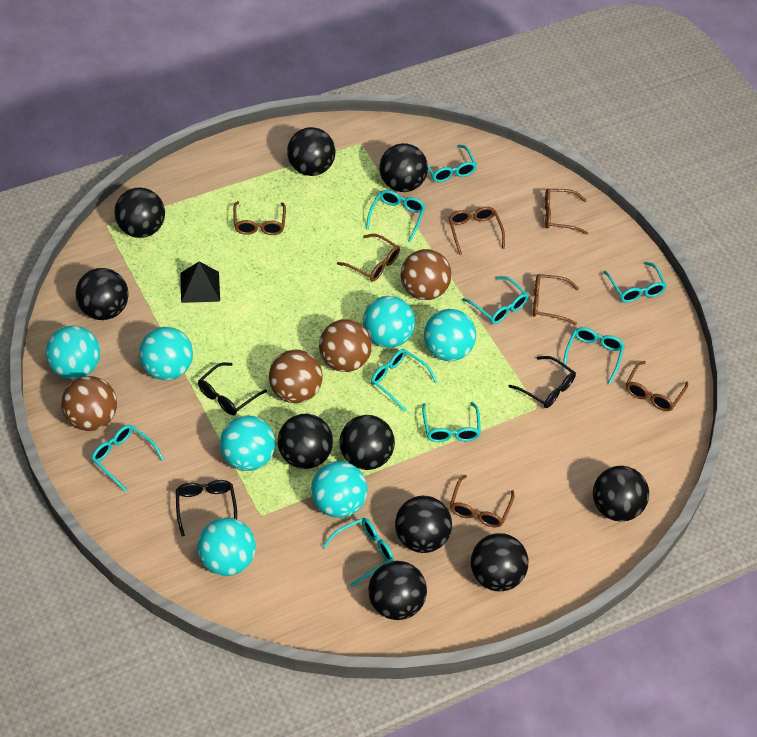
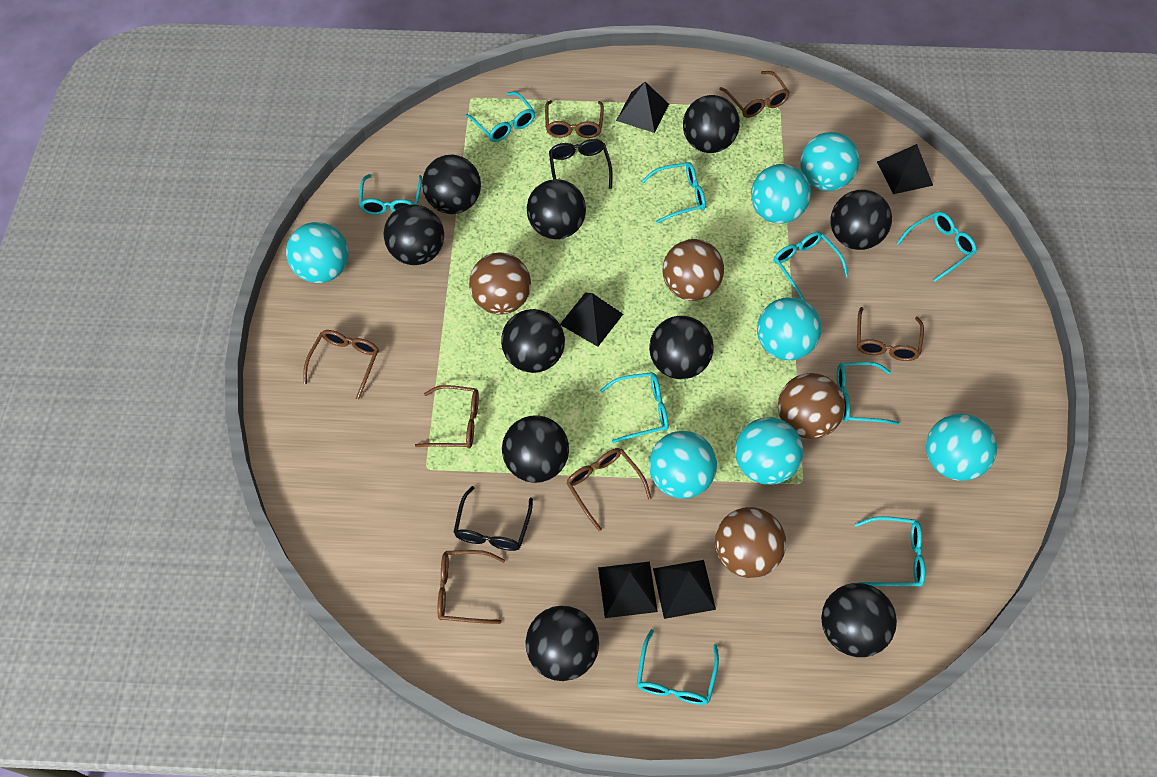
black glasses: [176,480,237,536] [198,362,267,415] [509,356,576,408] = 3 -> [454,486,533,551] [549,139,613,189] = 2
black pyramid: [180,262,220,303] = 1 -> [560,292,623,347] [598,562,658,618] [616,82,669,133] [653,560,716,619] [877,144,933,194] = 5

